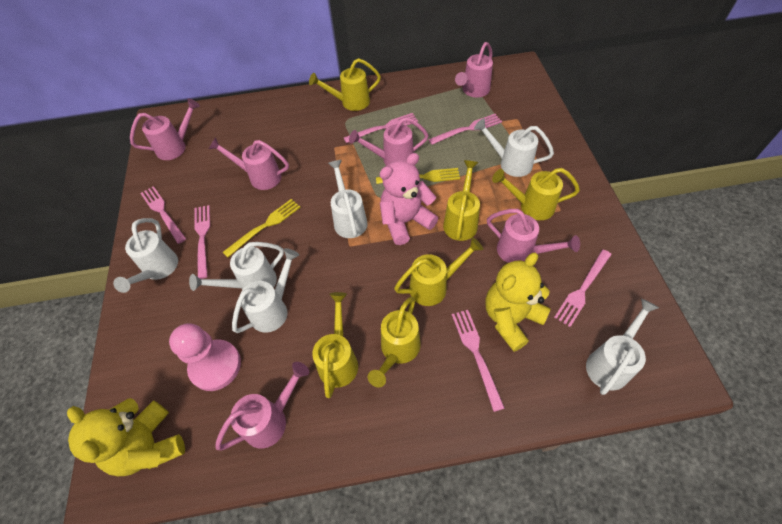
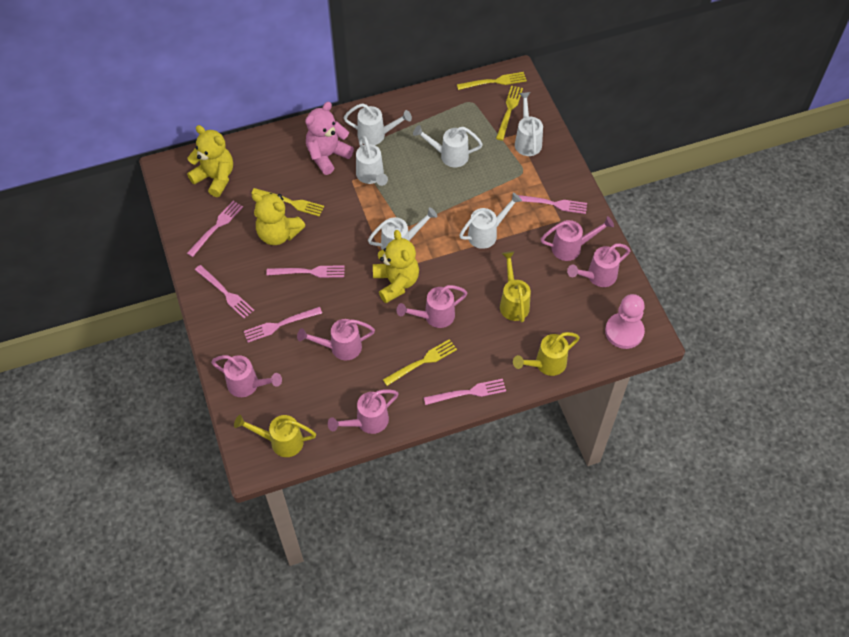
yellow fork: [223,199,301,257] [376,168,460,184] = 2 -> [251,188,324,217] [383,339,457,386] [457,72,527,90] [496,86,523,141] = 4
yellow teddy bear: [67,398,185,476] [485,253,551,352] = 2 -> [187,125,233,197] [252,193,306,245] [373,230,419,303] = 3
yellow watering can: [309,58,381,111] [312,292,358,398] [368,297,420,387] [394,237,483,306] [443,160,480,241] [492,168,580,220] = 6 -> [234,415,316,457] [500,251,531,322] [513,332,580,376] = 3

